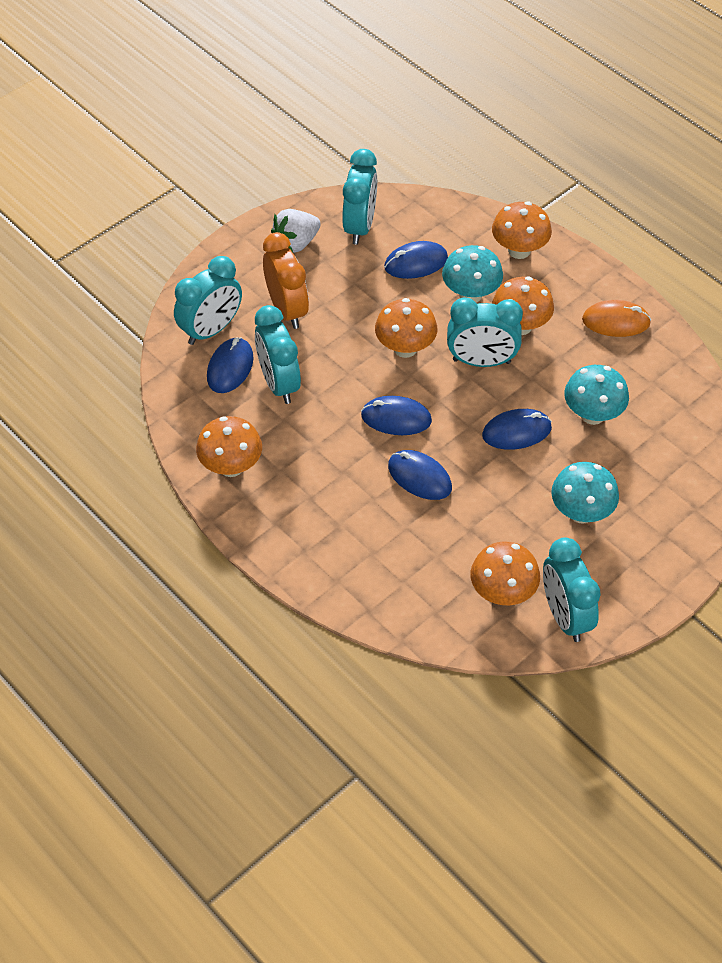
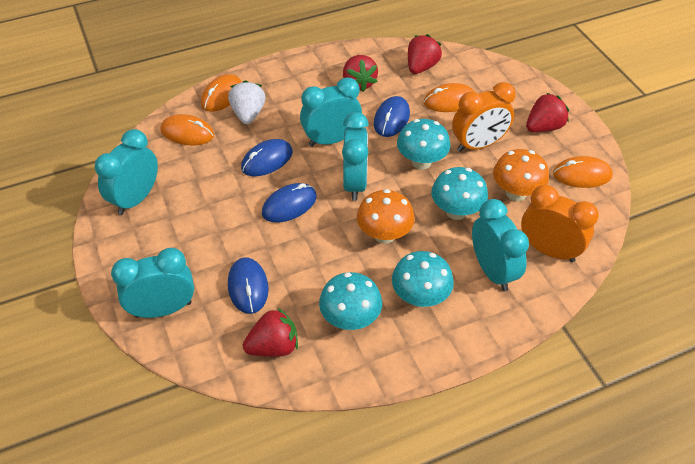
blue mouse: [207,337,254,393] [361,396,432,435] [384,241,448,279] [388,450,452,500] [482,409,552,450] = 5 -> [228,257,269,314] [241,139,293,176] [262,183,317,223] [374,96,410,137] = 4
orange clock: [263,232,309,329] = 1 -> [452,82,516,152] [521,185,599,262] = 2
orange mouse: [582,300,651,337] = 1 -> [161,114,214,145] [201,74,242,112] [424,83,475,112] [553,156,613,188] = 4
orange mushroom: [196,416,262,477] [375,298,437,358] [471,542,540,605] [492,201,552,259] [492,276,554,335] = 5 -> [357,189,415,244] [493,149,549,201] = 2
red strawberry: none = 0 -> [243,308,298,357] [343,55,378,92] [408,34,442,74] [526,93,569,132] = 4
turquoise mushroom: [442,245,503,303] [551,462,619,523] [564,365,629,425] = 3 -> [319,272,382,330] [392,251,454,307] [397,119,450,170] [431,167,488,220] = 4

